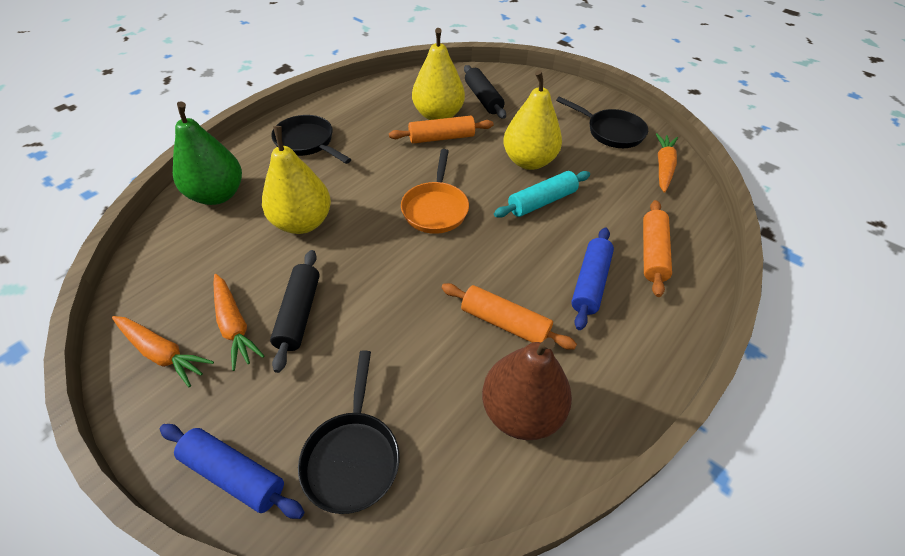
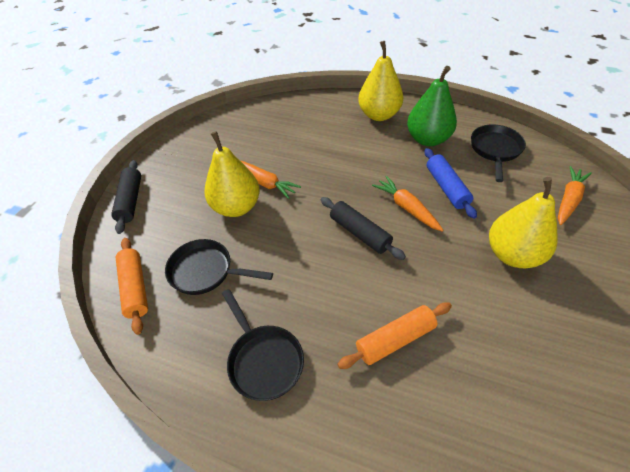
blue rolling pin: [160,424,304,519] [571,228,614,330] = 2 -> [425,148,477,219] = 1
brown pear: [482,338,572,440] = 1 -> none = 0
orange pan: [401,149,469,234] = 1 -> none = 0
orange rolling pin: [389,116,494,143] [441,283,577,350] [643,200,672,297] = 3 -> [116,238,148,335] [337,302,452,369] = 2
turquoise rolling pin: [494,171,590,218] = 1 -> none = 0

